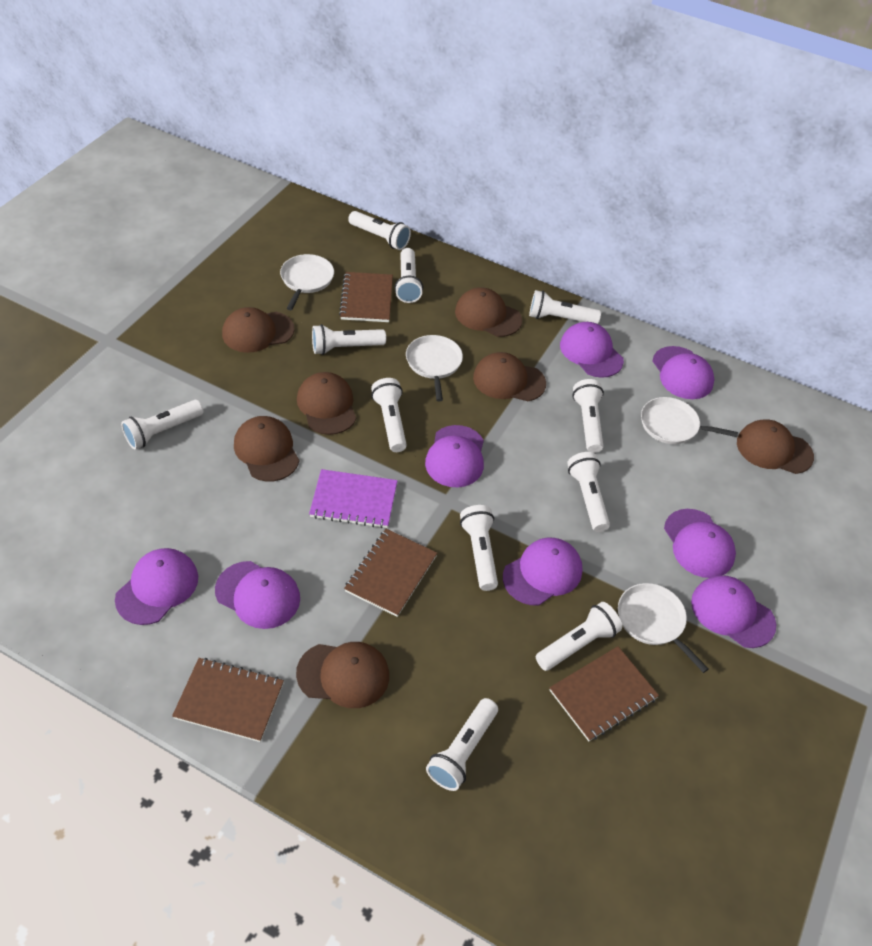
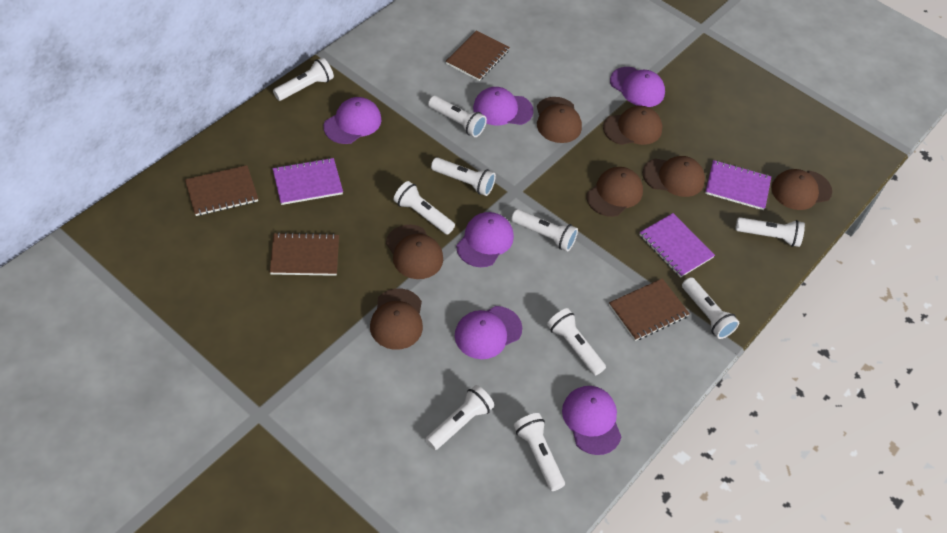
purple cap: [115,548,198,625] [215,561,300,629] [425,425,484,487] [503,537,583,606] [560,322,624,378] [653,346,714,399] [664,509,736,578] [691,575,776,648] = 8 -> [323,97,382,144] [455,306,522,359] [456,212,514,267] [473,87,534,125] [562,386,621,455] [610,67,665,107] = 6
purple notebook: [309,469,398,528] = 1 -> [273,158,343,205] [639,213,715,278] [705,160,771,210] = 3
white flashlight: [121,400,204,450] [312,324,386,355] [348,211,411,250] [371,378,407,452] [395,248,423,303] [426,698,498,791] [460,505,498,591] [529,290,601,324] [536,602,622,671] [567,452,610,532] [572,379,604,453] = 11 -> [273,58,334,101] [393,181,455,235] [425,385,494,450] [428,96,487,137] [431,157,496,196] [511,209,578,251] [514,413,565,491] [547,308,606,376] [682,277,739,339] [735,217,805,247] = 10
white pan: [280,254,334,310] [406,335,463,401] [618,583,709,673] [641,397,738,444] = 4 -> none = 0

